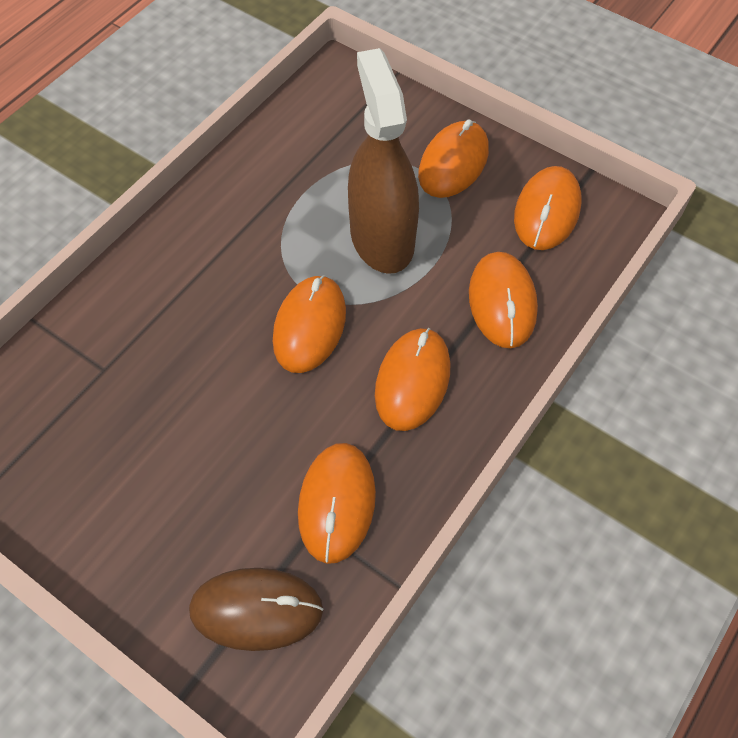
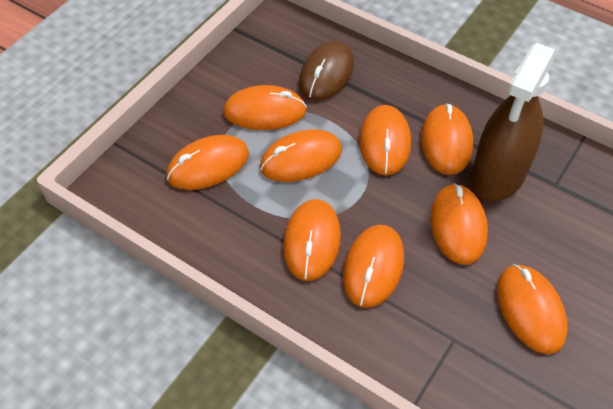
orange mouse: [273,275,346,373] [298,443,376,564] [375,328,450,431] [418,119,489,198] [469,252,538,348] [514,166,581,250] = 6 -> [166,135,249,190] [223,85,307,130] [260,130,342,182] [283,199,341,281] [343,225,404,308] [359,105,411,175] [421,104,473,175] [430,183,488,265] [497,264,568,354] = 9

